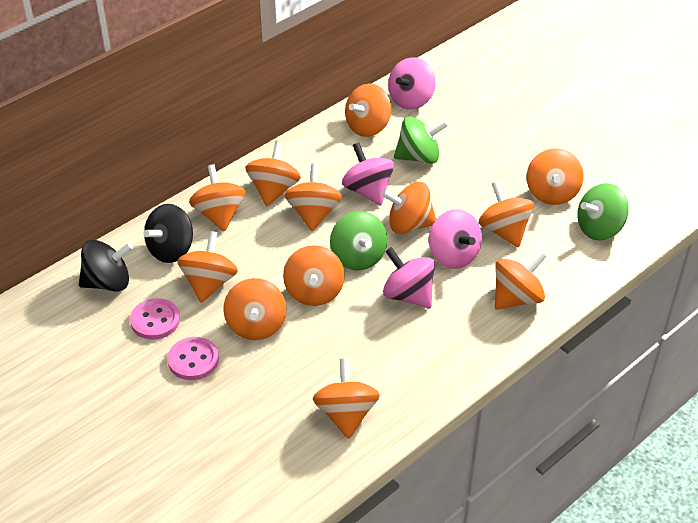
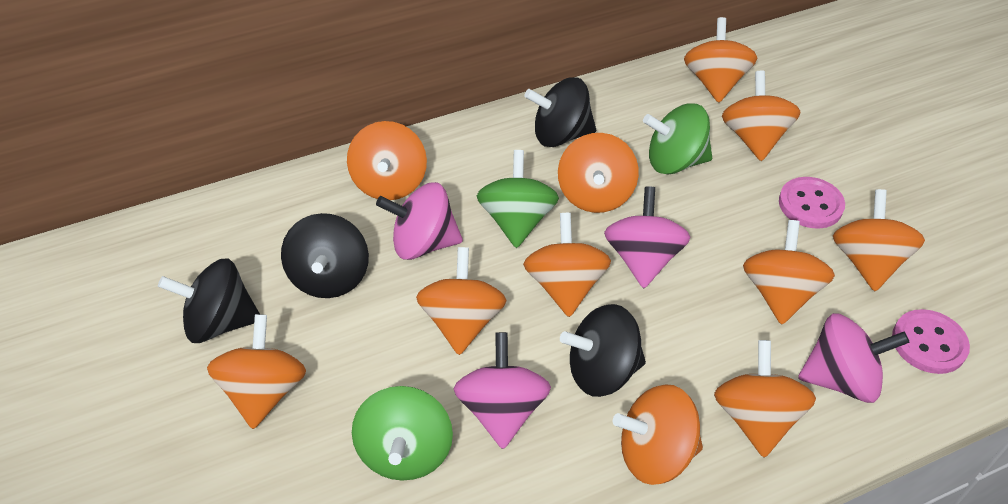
black spinning top: [79,240,133,292] [143,204,193,263] = 2 -> [158,258,260,343] [281,213,369,298] [524,77,596,147] [560,304,646,397] = 4
orange spinning top: [177,231,238,303] [189,165,246,232] [223,278,287,340] [245,141,301,206] [283,245,345,306] [285,163,342,231] [313,358,380,439] [345,83,391,137] [381,182,436,234] [479,181,534,247] [495,252,546,310] [527,149,584,205] = 12 -> [207,314,306,429] [347,121,427,200] [416,247,507,355] [523,213,611,317] [558,133,639,213] [613,384,703,485] [684,17,757,103] [714,340,816,458] [722,71,801,161] [743,220,835,325] [833,189,925,291] = 11

